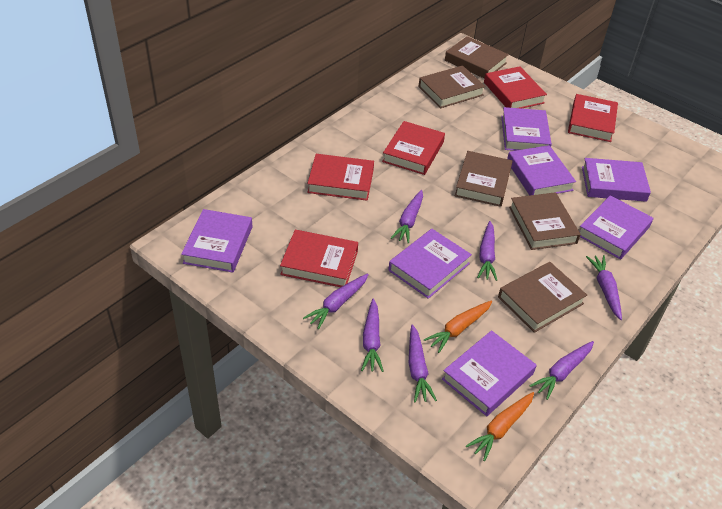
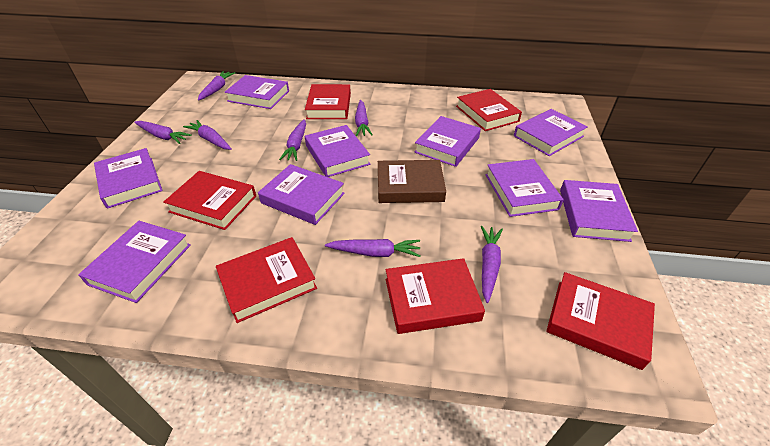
brown book: [418,65,486,108] [445,36,509,79] [455,151,512,207] [498,262,587,333] [509,192,581,250] = 5 -> [378,160,446,203] = 1
orange carrot: [424,301,492,353] [466,392,534,461] = 2 -> none = 0
purple book: [181,209,252,273] [388,229,472,299] [442,330,537,416] [501,107,552,151] [507,145,576,195] [580,195,653,260] [582,158,651,202] = 7 -> [78,221,191,303] [94,148,163,209] [225,75,289,109] [258,164,345,225] [305,125,370,177] [414,116,481,167] [485,159,564,217] [514,109,588,156] [560,180,638,242] = 9
red book: [280,230,358,287] [307,154,374,201] [382,121,445,175] [484,66,547,109] [568,94,618,142] = 5 -> [164,171,256,230] [216,237,317,323] [305,84,351,119] [386,258,485,334] [456,89,522,131] [546,272,655,370] = 6

